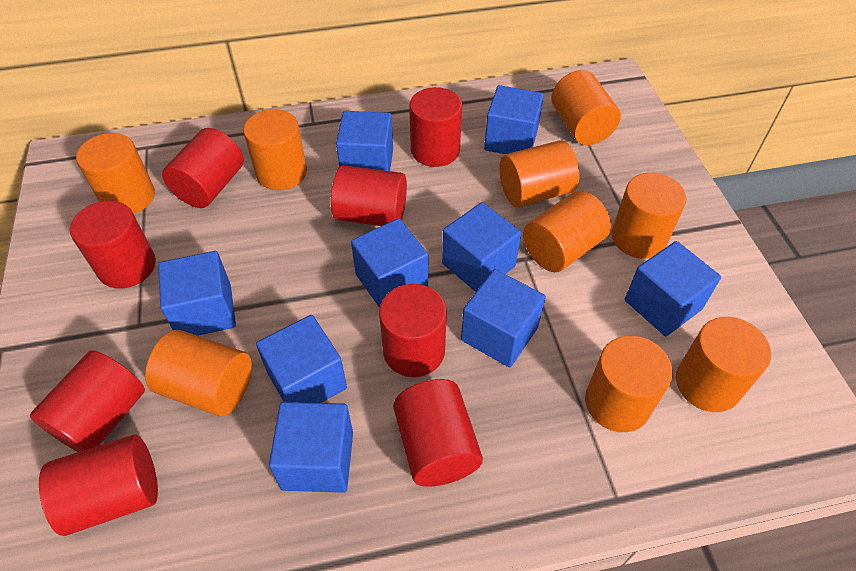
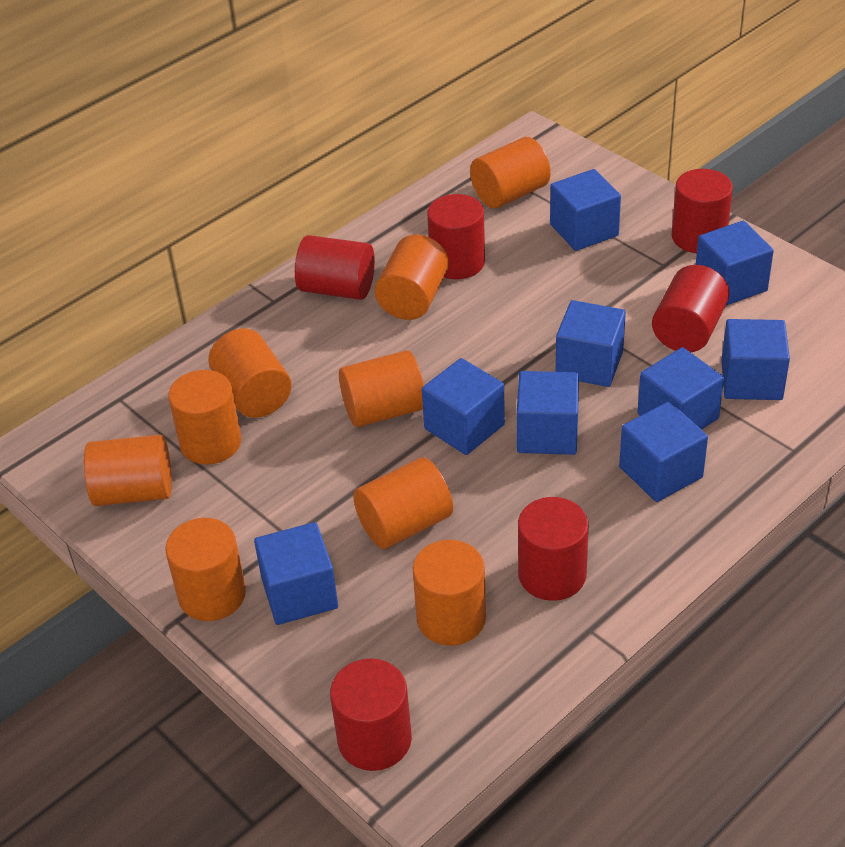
red cylinder: [29,350,145,452] [39,435,158,536] [70,201,156,289] [162,128,244,208] [331,165,407,226] [379,284,447,377] [393,379,483,487] [409,87,462,167] = 8 -> [295,235,375,300] [330,658,412,771] [427,194,485,279] [518,497,589,601] [652,265,730,352] [672,169,733,253] = 6

